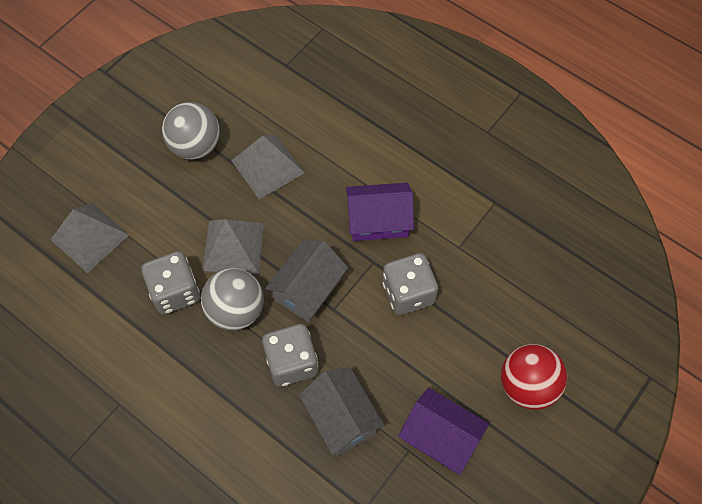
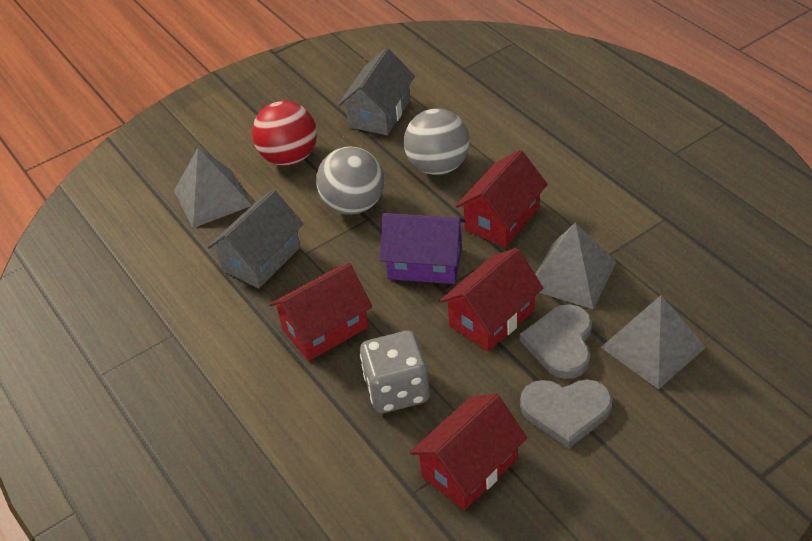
grey dice: [141,251,200,314] [262,324,318,387] [383,253,438,315] = 3 -> [360,330,430,413] = 1
grey heart: none = 0 -> [520,304,592,379] [520,379,613,448] = 2
purple house: [346,183,414,241] [399,387,489,474] = 2 -> [380,213,465,284] = 1
red house: none = 0 -> [269,263,372,361] [410,394,527,510] [439,248,543,352] [456,150,548,247] = 4

